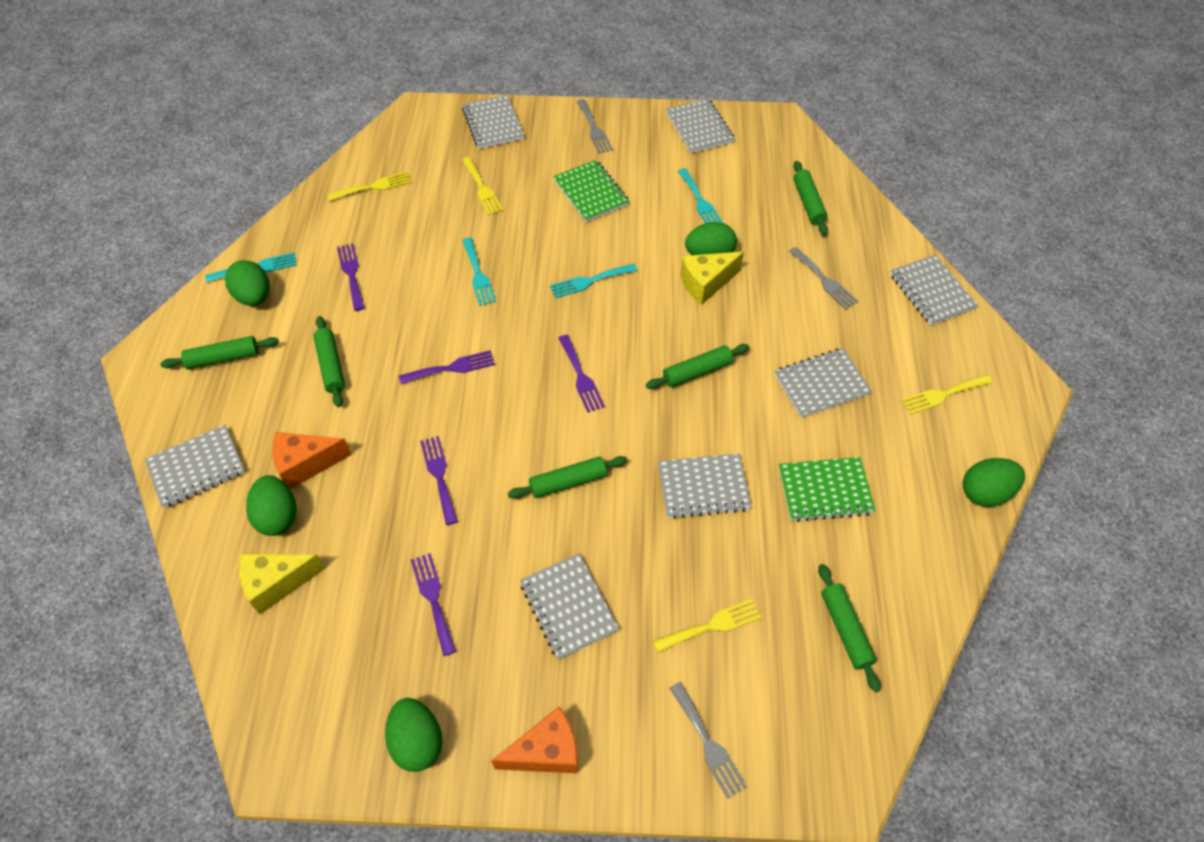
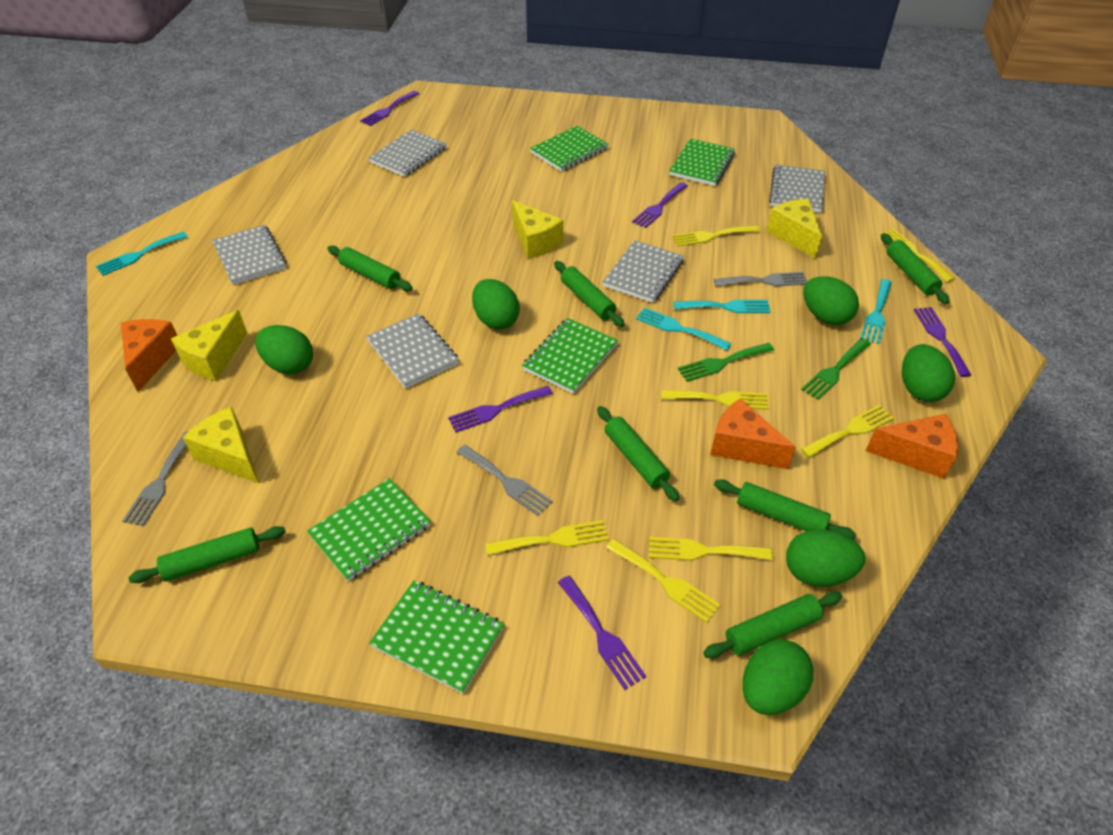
green egg: [225,260,270,306] [246,475,297,536] [385,698,443,772] [685,222,737,255] [963,458,1025,507] = 5 -> [255,325,313,374] [472,279,520,330] [742,639,813,715] [786,529,865,587] [803,276,859,325] [902,344,955,402] = 6
green fork: none = 0 -> [678,343,774,382] [801,338,871,400] = 2
green notebook: [553,160,629,222] [779,457,876,522] = 2 -> [307,478,431,581] [369,580,504,694] [522,318,618,394] [530,126,609,172] [669,138,735,186] = 5
green rolling pin: [160,336,279,369] [313,316,345,407] [508,456,627,499] [646,344,749,389] [793,161,828,235] [818,564,880,692] = 6 -> [129,526,286,583] [327,246,413,291] [554,261,625,327] [597,406,679,502] [703,591,842,658] [714,479,856,540] [881,233,950,304] = 7
grey notebook: [145,425,245,508] [462,95,525,149] [520,553,619,660] [658,453,751,519] [666,98,735,153] [775,348,872,418] [890,255,978,325] = 7 -> [212,225,286,285] [366,314,459,389] [368,130,446,177] [603,240,684,303] [769,165,825,213] = 5
orange cheese: [272,432,352,489] [491,706,578,773] = 2 -> [121,319,177,392] [710,398,796,469] [866,414,958,479] = 3
yellow cheese: [239,553,326,614] [681,252,744,305] = 2 -> [171,310,247,381] [182,407,258,483] [512,200,563,259] [767,199,822,259] = 4
yellow fork: [327,171,411,201] [462,157,503,215] [653,599,762,653] [901,374,992,415] = 4 -> [486,520,609,555] [606,539,720,623] [649,537,774,561] [662,390,769,410] [672,225,760,246] [801,405,894,458] [880,229,955,282] = 7

